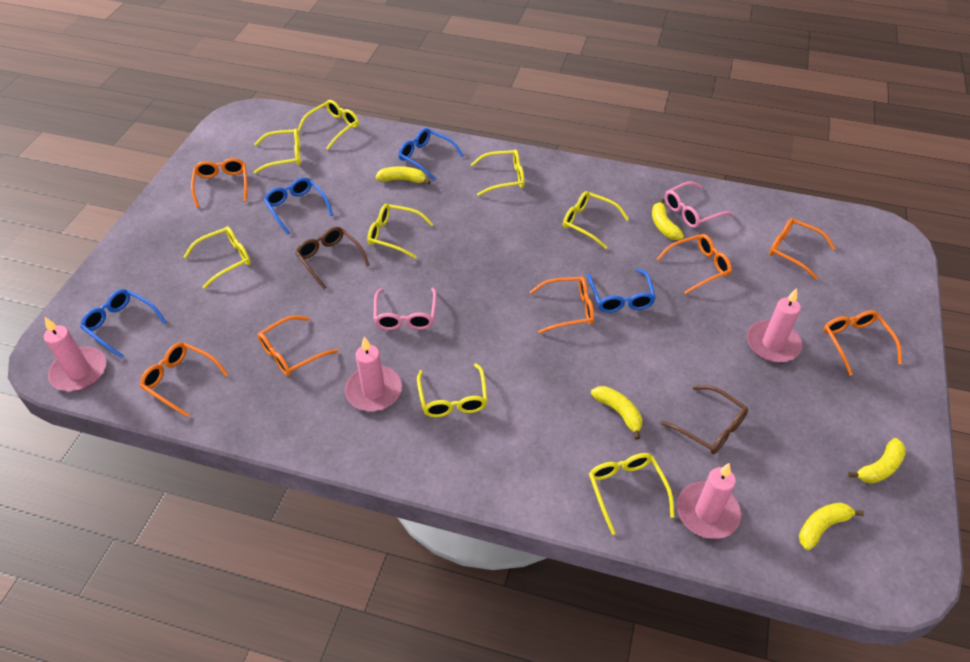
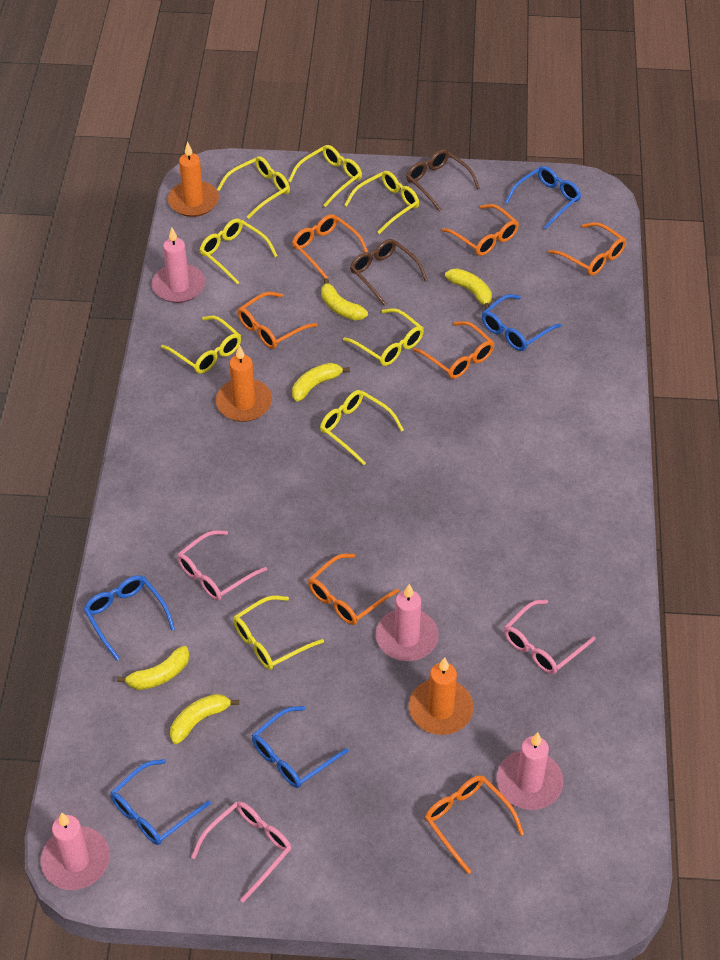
blue glasses: [80,289,166,358] [264,177,333,235] [398,128,464,180] [587,269,656,313] = 4 -> [83,575,175,660] [110,759,211,845] [252,706,349,788] [482,294,561,351] [505,166,581,229] = 5
orange candle: none = 0 -> [168,141,219,217] [216,345,272,422] [409,657,473,735] = 3
pink glasses: [374,288,437,330] [665,182,733,228] = 2 -> [177,530,267,601] [191,801,292,903] [504,600,596,674] = 3

